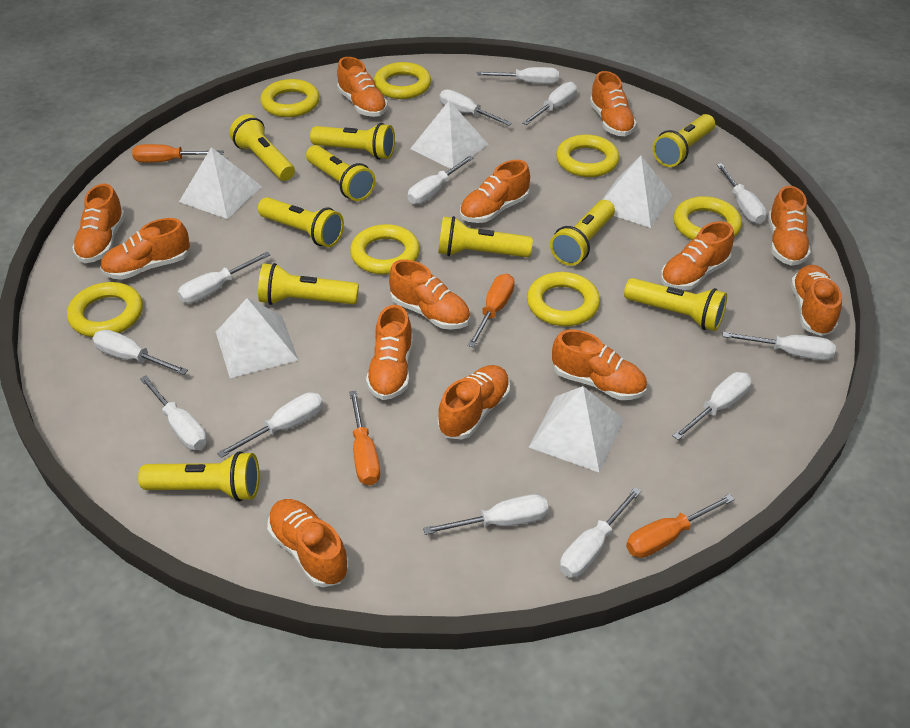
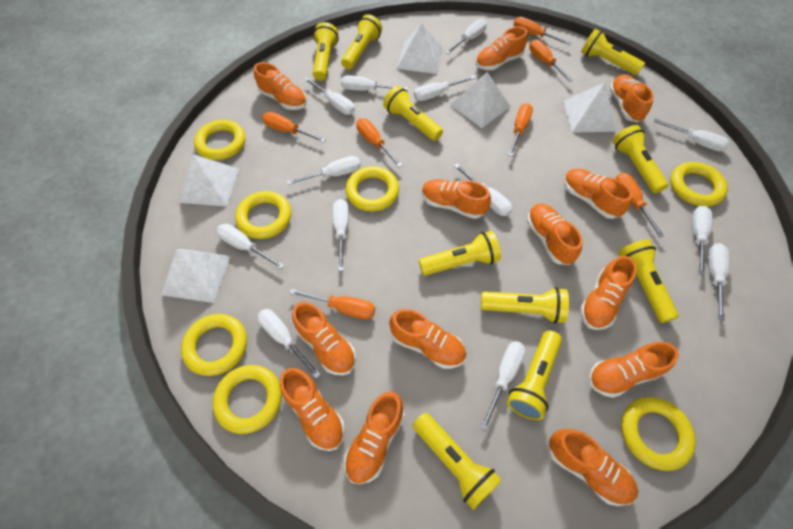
orange screwdriver: [132,144,224,163] [349,391,380,485] [468,274,515,347] [626,494,735,558] = 4 -> [262,112,326,143] [289,289,375,320] [356,118,402,167] [508,103,533,156] [514,17,572,45] [529,39,573,82] [616,172,664,238] = 7

